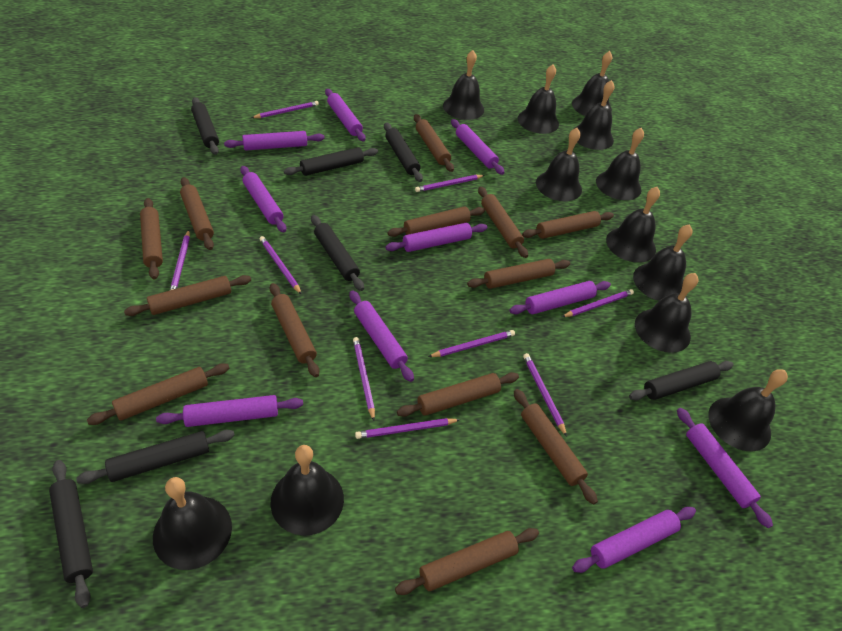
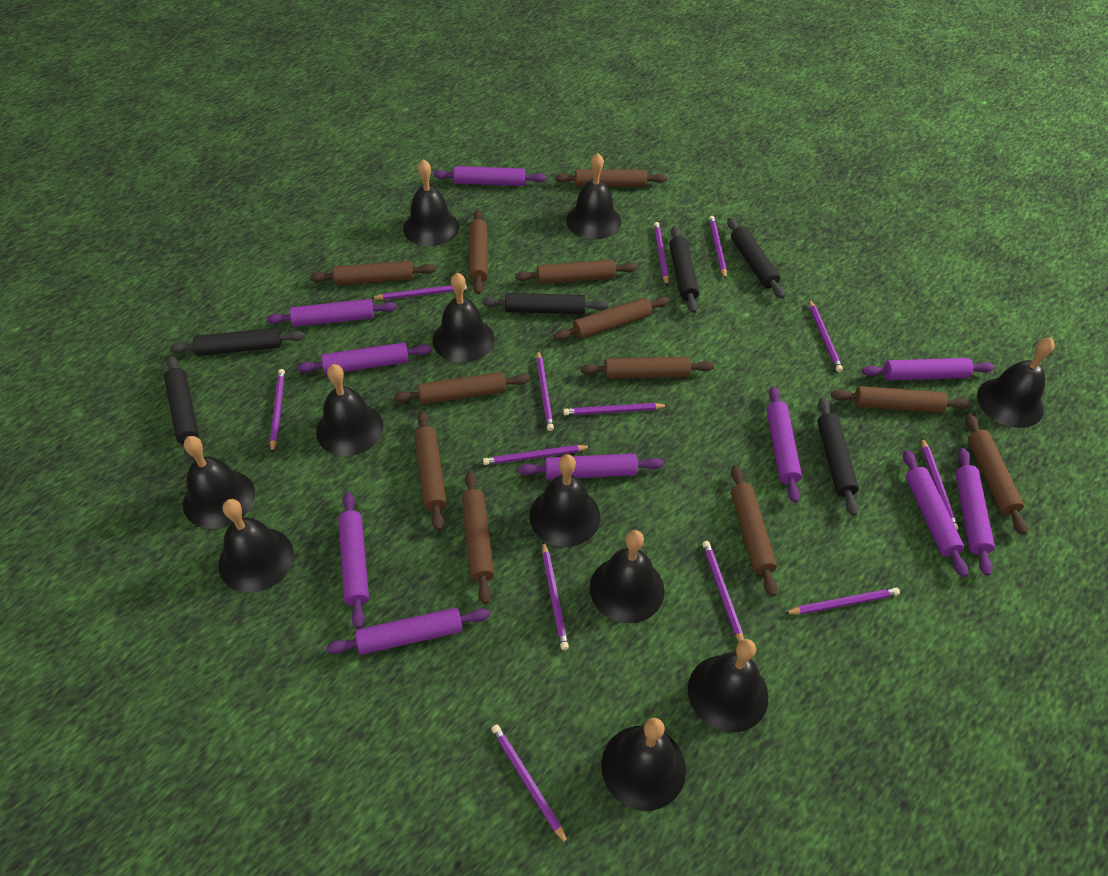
black bell: [153,477,232,570] [270,445,344,536] [443,50,484,120] [518,64,559,134] [536,128,582,201] [572,51,612,116] [574,80,614,150] [596,128,644,200] [606,187,660,263] [633,224,693,301] [635,273,698,353] [708,369,788,451] = 12 -> [183,436,255,529] [219,499,294,593] [316,364,383,456] [403,159,459,246] [433,272,494,363] [529,454,600,547] [566,153,621,239] [590,530,664,624] [601,718,686,811] [688,639,768,733] [977,338,1055,428] = 11
black rolling pin: [49,460,93,608] [76,430,235,484] [191,97,219,155] [284,147,378,176] [311,215,364,291] [384,122,423,182] [629,361,734,400] = 7 -> [164,355,199,460] [170,328,305,356] [482,293,609,314] [669,226,699,313] [727,217,785,299] [817,397,859,516] = 6
brown rolling pin: [87,363,229,425] [124,275,251,316] [140,198,163,279] [180,177,214,250] [270,283,319,377] [387,207,485,237] [395,528,539,595] [397,372,519,417] [414,114,454,172] [467,259,570,289] [478,187,528,258] [514,389,598,505] [522,211,614,239] = 13 -> [311,261,435,285] [394,372,529,404] [414,411,447,531] [462,471,494,604] [469,210,488,294] [515,259,637,284] [554,297,670,340] [555,169,667,187] [581,356,714,379] [731,465,777,597] [831,386,970,413] [965,414,1027,535] = 12
purple pencil: [170,230,190,290] [251,101,319,118] [260,236,302,295] [353,337,375,421] [355,418,460,439] [415,175,485,192] [428,330,515,357] [523,353,567,437] [562,289,634,317] = 9 -> [270,369,285,453] [371,284,467,300] [483,445,592,465] [491,724,568,845] [536,351,554,431] [542,541,569,650] [563,403,669,415] [654,222,669,286] [702,541,744,641] [709,216,727,279] [784,588,900,615] [809,299,843,372] [922,438,958,530] = 13

